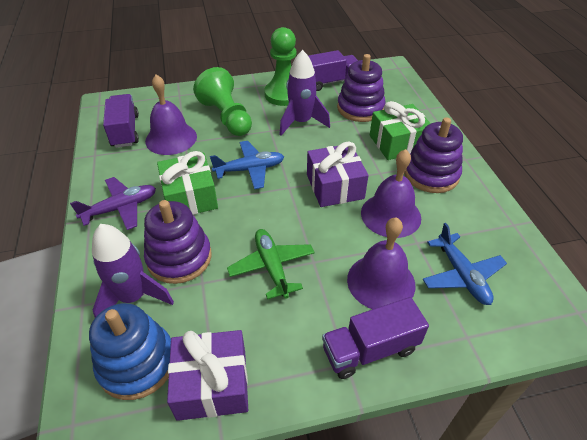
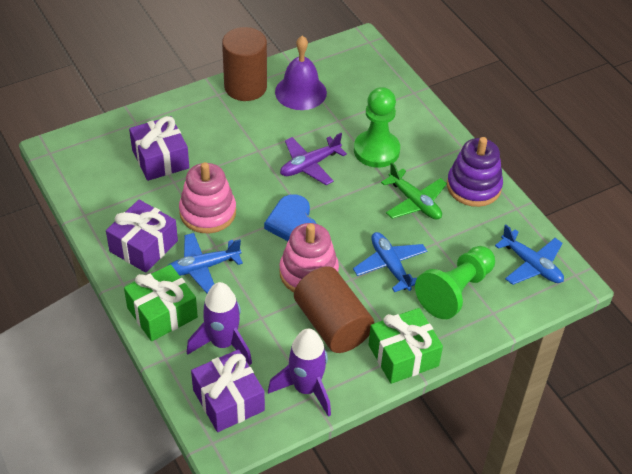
blue heart: none = 0 -> [264,194,316,241] = 1
blue plane: [210,141,284,189] [423,223,507,305] = 2 -> [167,233,243,294] [353,232,427,292] [495,225,564,285] = 3
blue stacking toy: [89,303,171,400] = 1 -> none = 0
brown cylinder: none = 0 -> [222,27,267,101] [294,266,374,353] = 2
pink stacking toy: none = 0 -> [179,162,236,233] [279,223,339,292] = 2
purple bell: [145,74,197,155] [347,217,415,309] [361,149,421,238] = 3 -> [275,36,327,110] = 1
purple gift: [167,330,248,421] [307,142,369,207] = 2 -> [106,200,178,273] [129,116,189,181] [191,349,265,432] = 3
purple stacking toy: [144,200,212,284] [337,54,385,122] [404,117,463,193] = 3 -> [447,137,503,207] = 1
purple truck: [103,94,139,148] [309,50,358,91] [322,297,429,379] = 3 -> none = 0

